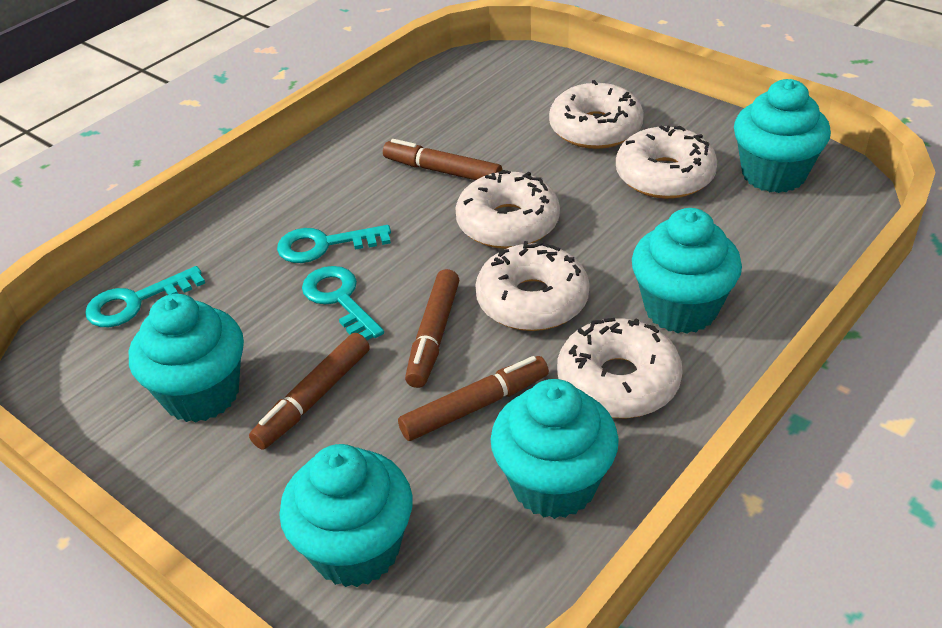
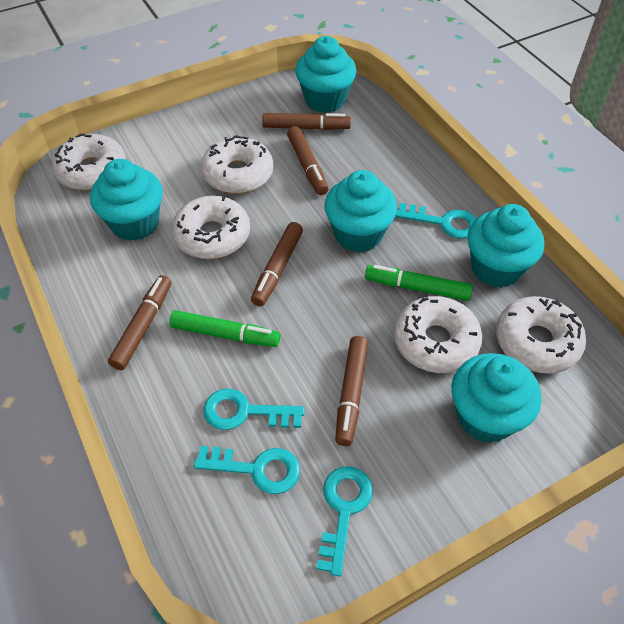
brown marker: [249,333,370,450] [383,139,502,180] [398,356,549,441] [405,269,459,388] = 4 -> [108,275,171,370] [251,222,303,306] [262,113,351,130] [287,126,329,195] [335,336,368,446] = 5
green marker: none = 0 -> [169,310,280,347] [365,265,473,301] = 2
turquoise key: [85,266,205,327] [277,225,391,263] [302,266,384,340] = 3 -> [194,446,300,494] [203,389,305,430] [316,467,373,577] [396,203,476,239] = 4

